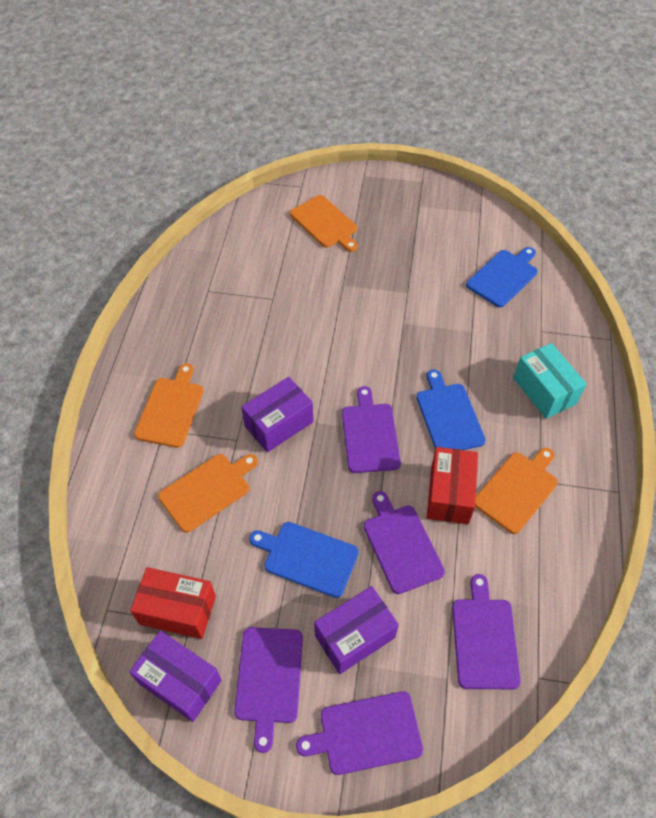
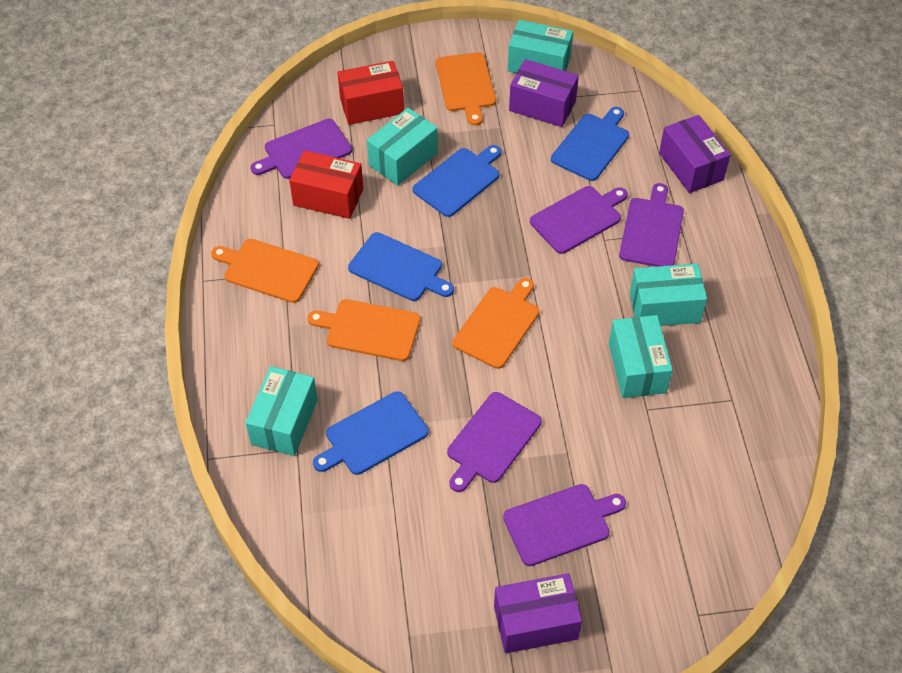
blue cutting board: [249,522,359,598] [416,369,486,450] [466,247,538,308] = 3 -> [313,391,429,475] [348,232,454,301] [413,145,502,217] [551,107,629,181] = 4
turquoise box: [513,343,587,419] = 1 -> [245,366,318,456] [367,108,438,186] [508,20,573,73] [609,315,673,398] [630,264,707,326] = 5

